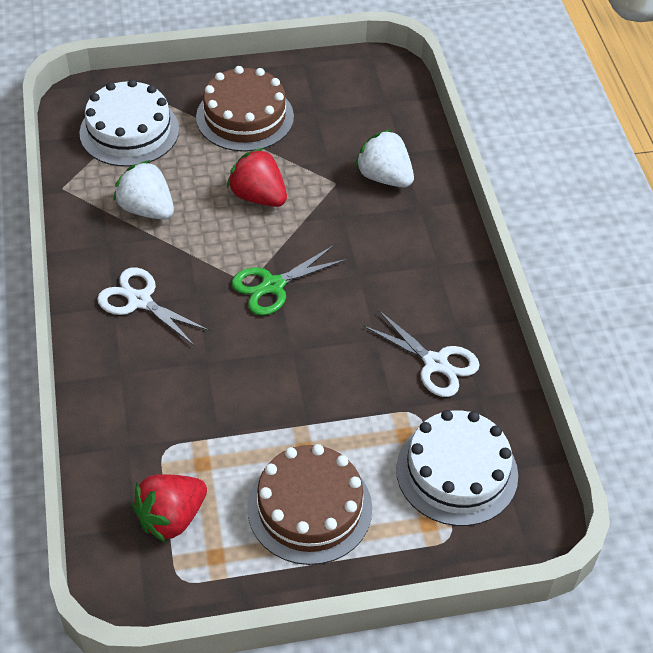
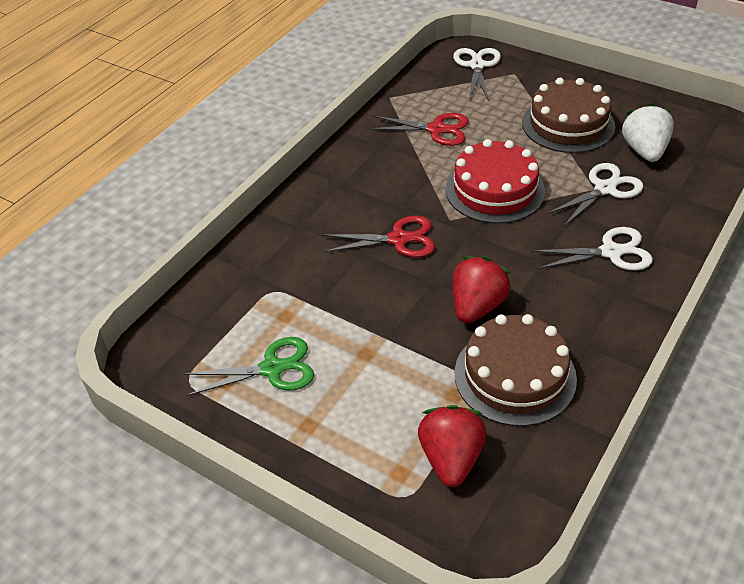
red cake: none = 0 -> [445,139,545,224] = 1
red scissors: none = 0 -> [322,216,435,258] [369,113,469,146] = 2
white cake: [79,79,179,167] [396,410,518,526] = 2 -> none = 0
white scissors: [97,267,211,346] [363,310,480,397] = 2 -> [453,48,501,101] [531,227,653,270] [547,163,643,226] = 3
white strawberry: [113,160,174,220] [355,129,414,187] = 2 -> [622,103,674,162] = 1

